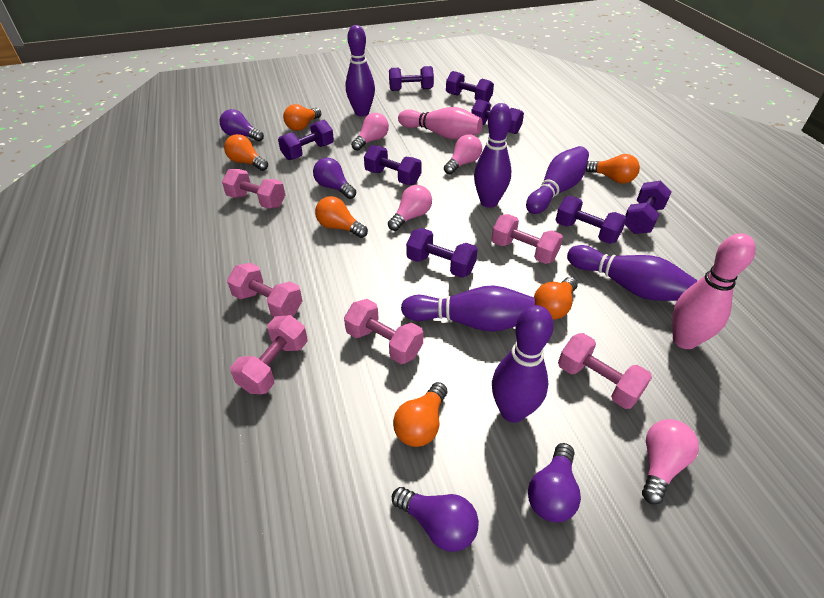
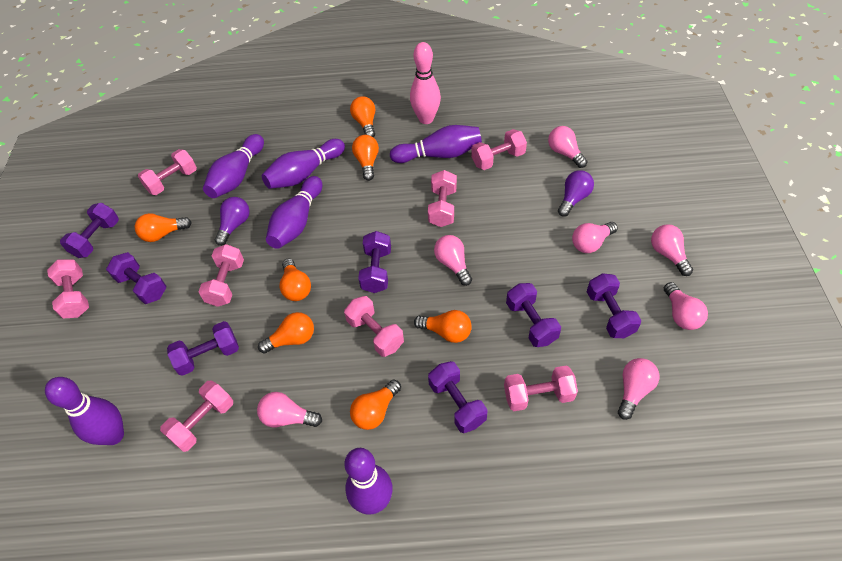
orange light bulb: [224,134,268,171] [283,104,321,131] [315,196,368,238] [393,382,447,447] [534,277,578,320] [586,154,640,184] = 6 -> [135,213,192,242] [258,312,314,353] [279,258,311,301] [350,96,375,137] [350,379,401,430] [352,135,379,181] [414,310,472,343] = 7
pink bowling pin: [398,107,482,139] [672,233,756,349] = 2 -> [410,42,441,124] = 1
pink dumbbell: [222,169,285,209] [227,263,303,317] [230,315,308,394] [344,299,423,364] [491,214,563,264] [558,333,652,409] = 6 -> [47,259,89,319] [138,149,197,195] [160,380,233,452] [198,244,244,307] [344,296,404,357] [428,170,457,227] [471,129,527,170] [504,365,578,411] = 8
pink light bulb: [351,113,389,151] [388,185,432,231] [444,134,482,175] [642,419,699,504] = 4 -> [257,392,322,427] [434,235,472,286] [548,126,588,168] [572,222,618,253] [618,358,659,420] [651,224,693,276] [664,282,708,330] = 7
purple dumbbell: [278,120,334,160] [364,145,422,185] [389,66,434,91] [406,228,478,278] [446,71,494,102] [471,99,524,134] [556,196,627,244] [625,180,672,234] = 8 -> [60,203,119,258] [106,252,166,304] [167,321,239,376] [358,231,391,293] [428,361,488,433] [506,283,561,347] [587,273,641,338] = 7
purple light bulb: [220,109,264,141] [313,158,356,199] [392,487,479,552] [528,443,581,522] = 4 -> [215,197,249,246] [558,170,594,217] = 2

